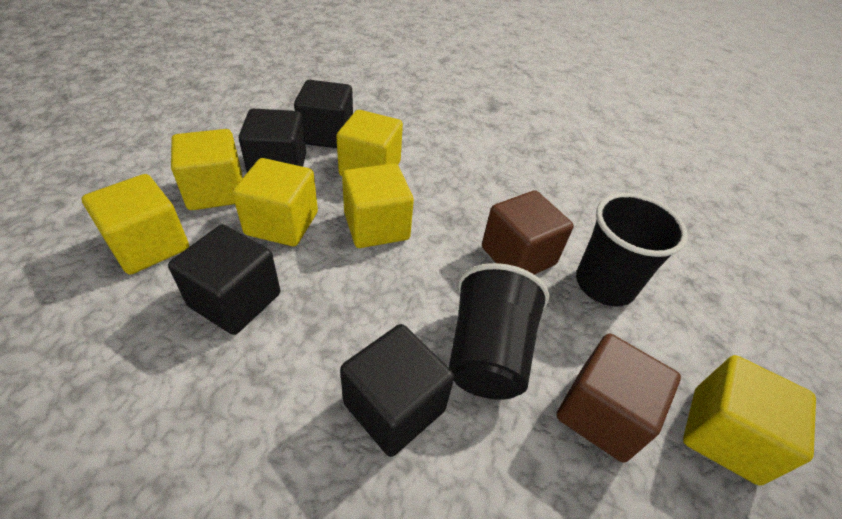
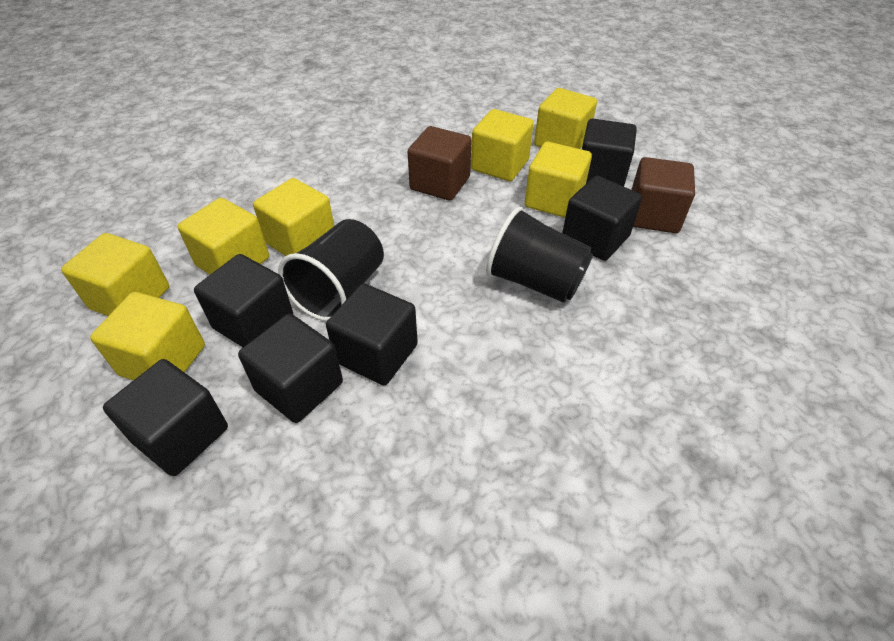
black cube: [168,225,280,335] [239,109,306,172] [294,80,353,148] [340,324,454,457] = 4 -> [103,359,228,476] [194,254,293,347] [238,314,343,423] [326,284,418,385] [562,176,642,261] [582,119,637,186] = 6
yellow cube: [82,174,189,275] [171,129,243,210] [232,158,318,246] [336,110,403,176] [342,164,414,248] [683,355,816,485] = 6 -> [61,233,169,316] [90,292,205,381] [178,198,269,275] [253,178,334,256] [471,109,534,181] [525,142,592,218] [534,88,597,149] = 7

